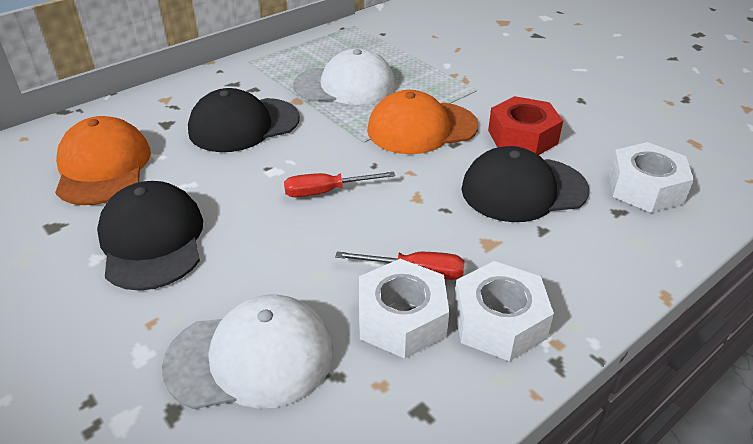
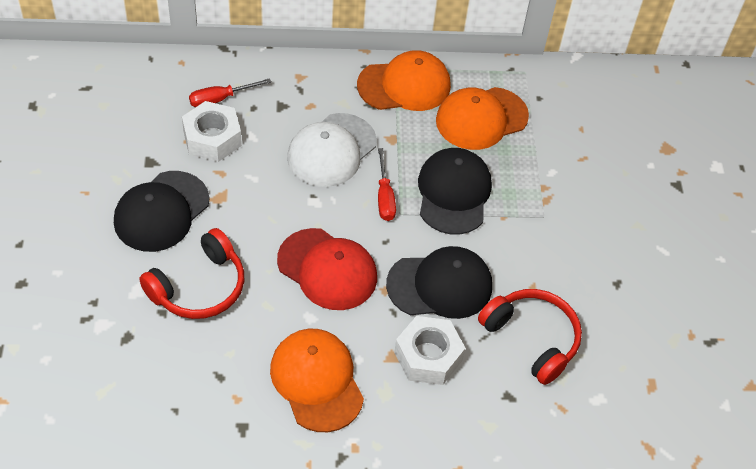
orange cap: [55,116,151,205] [367,90,478,154] = 2 -> [270,329,364,432] [357,50,451,111] [436,87,529,150] = 3
red cap: none = 0 -> [277,228,377,310] = 1
red headphones: none = 0 -> [139,228,244,319] [478,289,582,385] = 2
red nut: [488,96,563,155] = 1 -> none = 0
white cap: [162,294,333,409] [293,48,395,105] = 2 -> [287,113,377,187] = 1
white nut: [359,259,449,358] [453,261,554,361] [609,142,694,213] = 3 -> [182,101,242,162] [394,316,465,385] = 2

